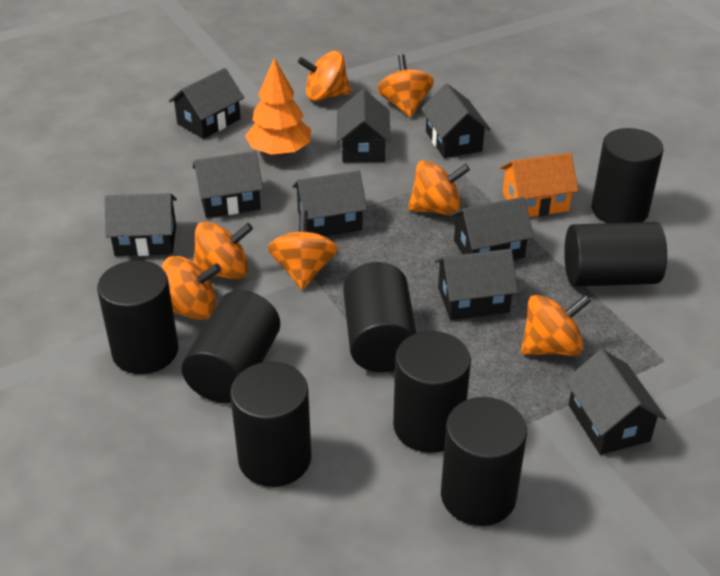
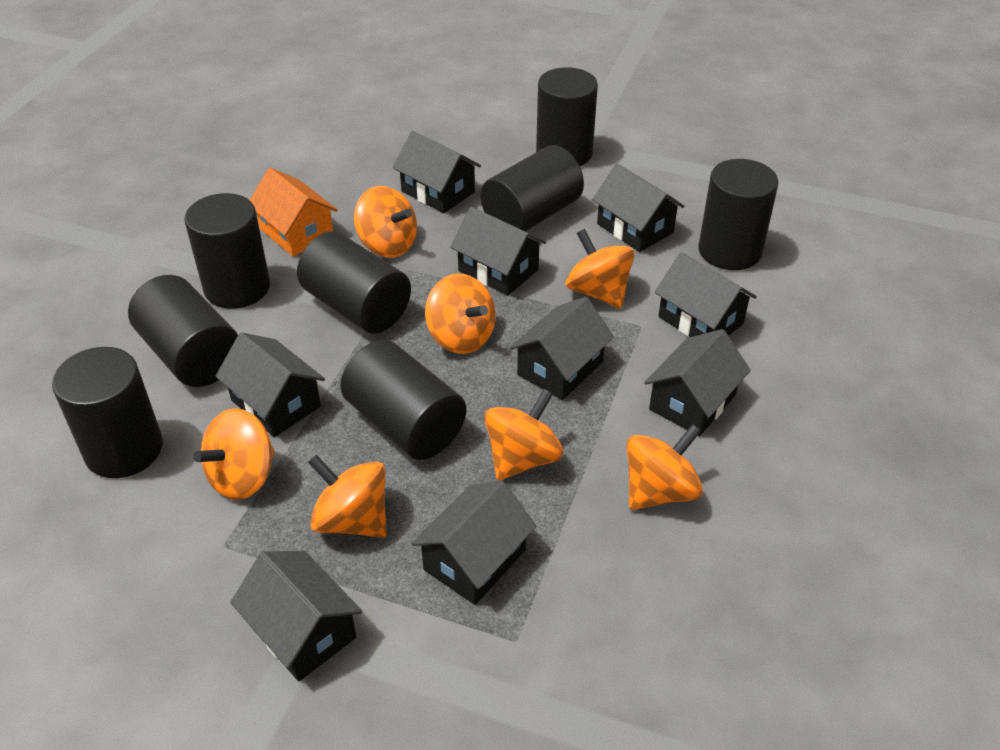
orange tree: [245,58,311,156] = 1 -> none = 0

